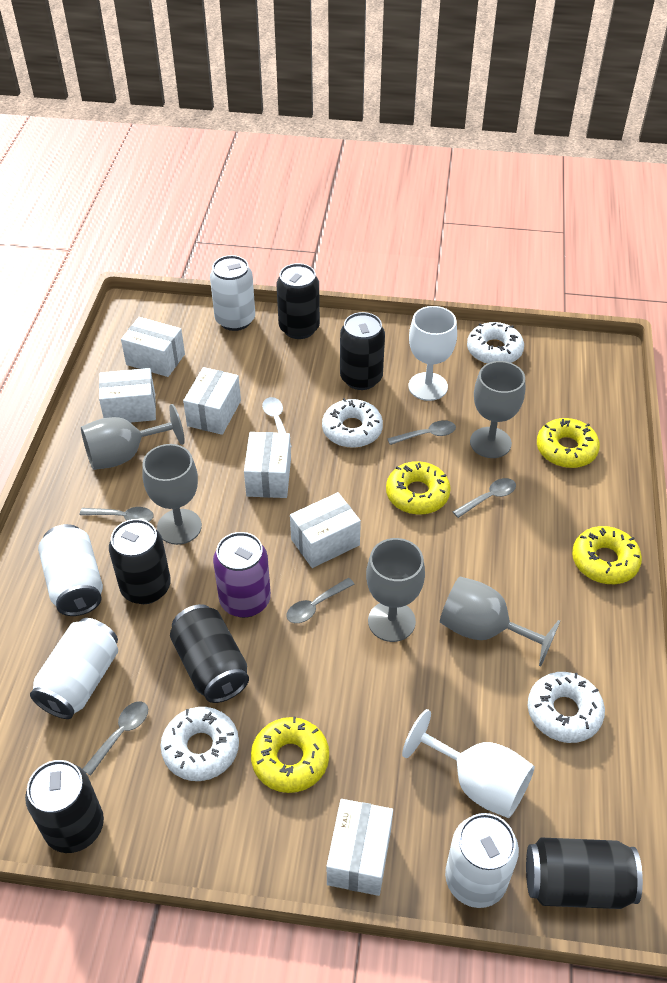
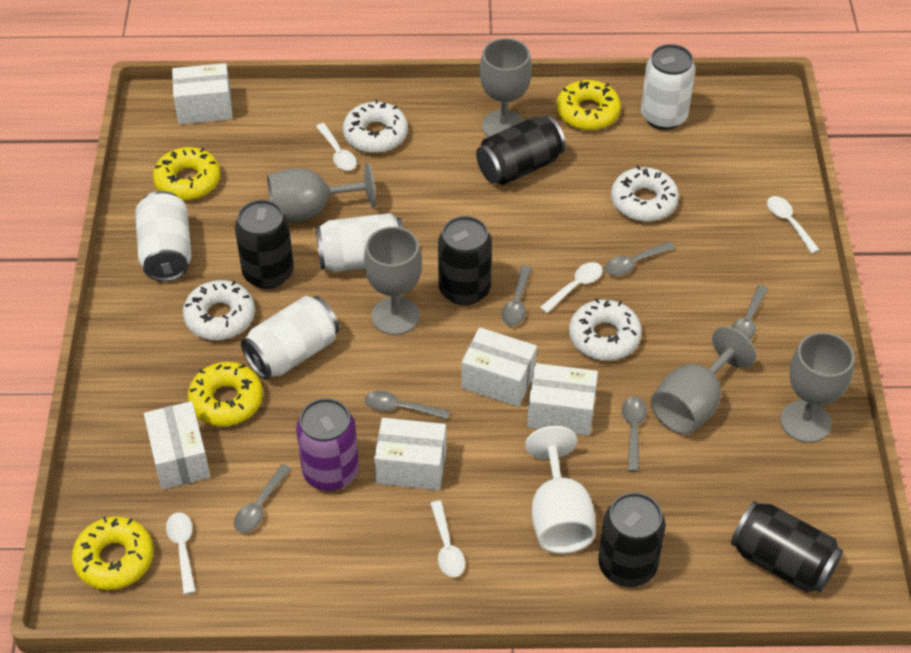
black can: [25,760,104,853] [109,519,171,604] [170,604,249,703] [277,263,320,339] [340,312,385,390] [526,838,643,909] = 6 -> [235,200,294,289] [438,216,492,306] [476,115,566,185] [598,492,666,587] [731,501,843,593] = 5
grey spoon: [80,507,154,522] [83,702,148,776] [286,578,354,623] [387,420,456,445] [453,478,516,518] = 5 -> [234,464,291,533] [365,391,450,420] [501,266,531,326] [605,241,675,276] [622,397,647,472] [731,285,768,340] = 6
white box: [99,368,156,423] [121,317,185,377] [183,367,241,435] [244,432,291,498] [290,492,361,568] [327,799,393,896] = 6 -> [144,401,210,489] [172,63,233,124] [374,418,446,490] [461,327,537,407] [527,363,598,435] = 5
white goblet: [402,709,535,818] [408,306,457,401] = 2 -> [525,426,595,554] = 1
white spoon: [262,397,292,447] = 1 -> [166,512,196,594] [316,123,357,171] [430,501,465,577] [540,262,603,313] [767,196,820,254] = 5

